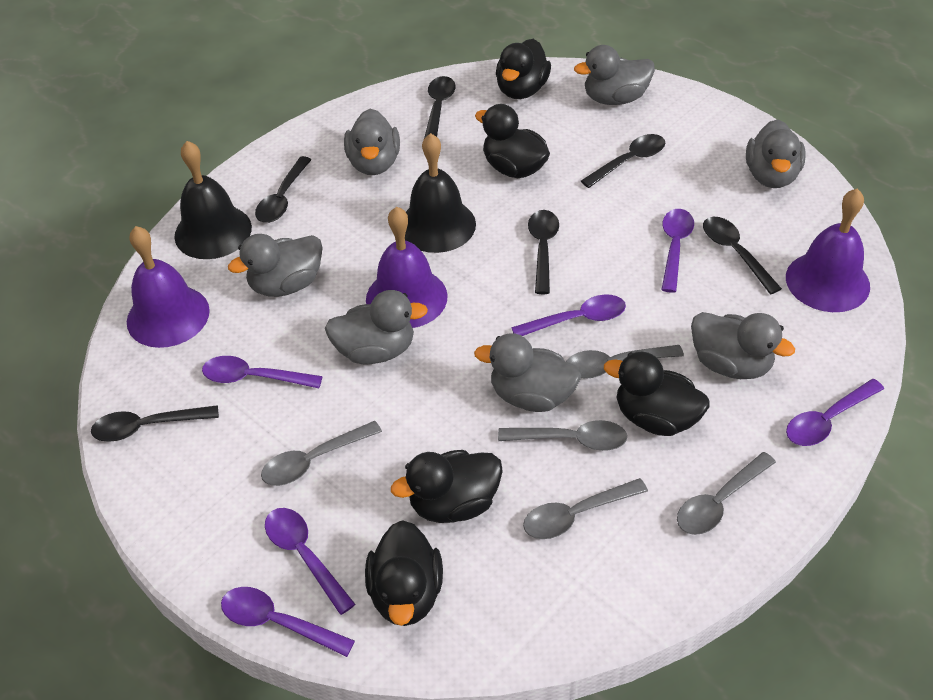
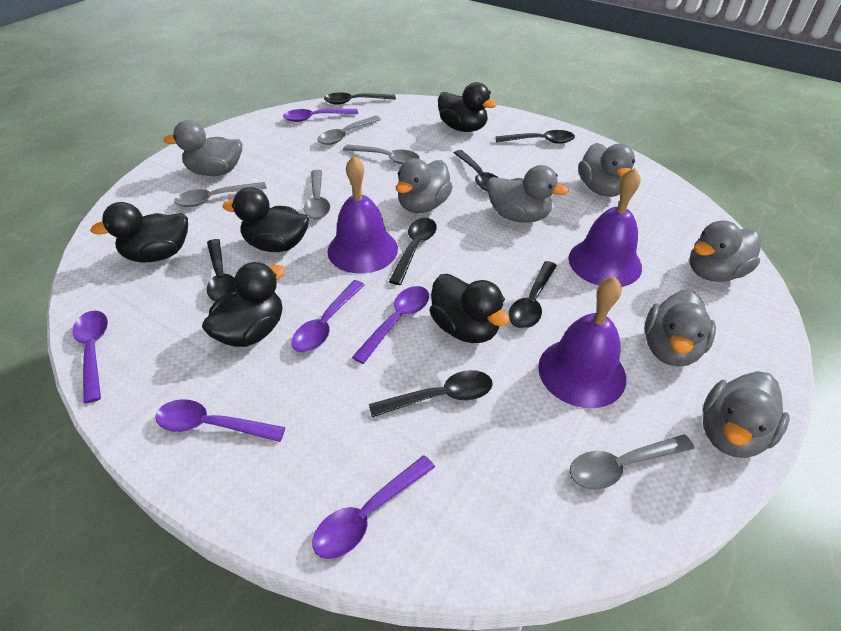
black bell: [174,141,252,259] [405,133,476,253] = 2 -> none = 0
black spoon: [91,405,219,442] [255,156,312,223] [424,76,456,138] [528,210,559,294] [581,134,665,188] [703,217,782,295] = 6 -> [207,239,237,302] [324,92,396,105] [369,370,493,417] [389,218,437,285] [454,150,498,191] [495,130,575,144] [508,261,557,329] = 7

